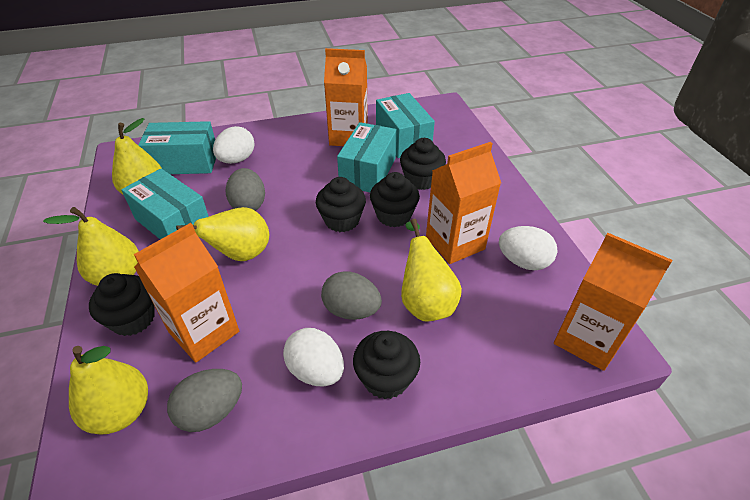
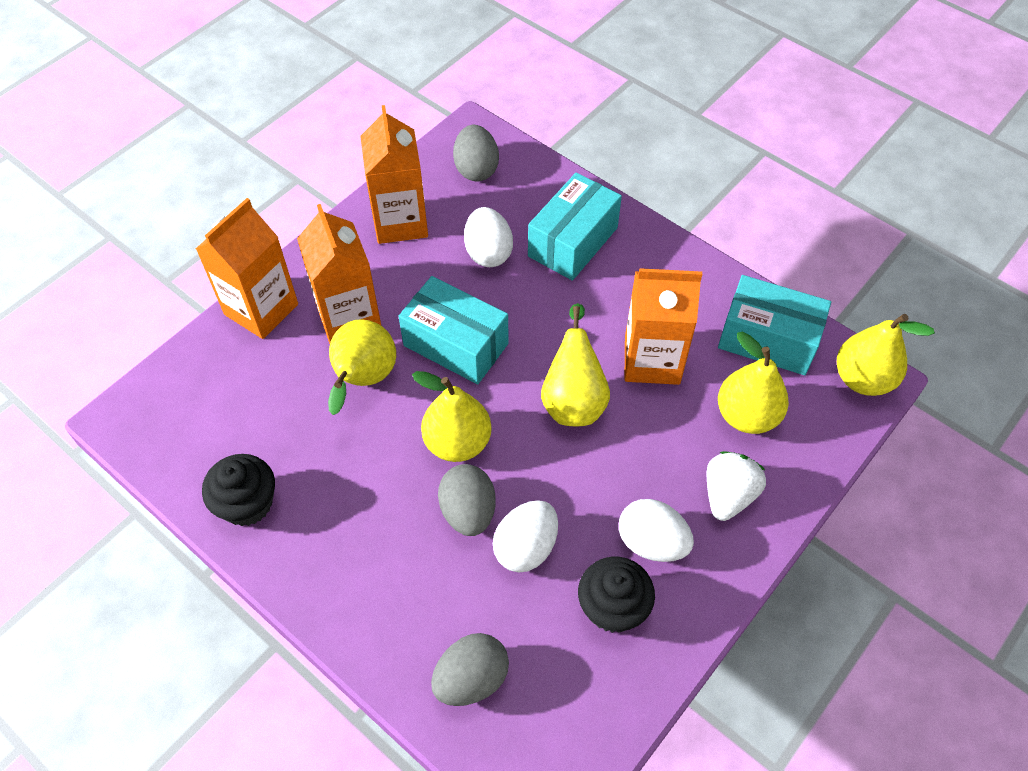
black cupcake: [89,273,155,336] [316,177,366,232] [353,331,420,399] [370,172,420,227] [400,138,446,190] = 5 -> [202,454,275,526] [578,557,655,633] = 2
turquoise box: [121,168,209,239] [138,121,216,174] [337,122,397,192] [376,93,435,158] = 4 -> [398,276,509,384] [528,172,622,281] [718,275,831,375] = 3
white strawberry: none = 0 -> [707,451,766,521] = 1

